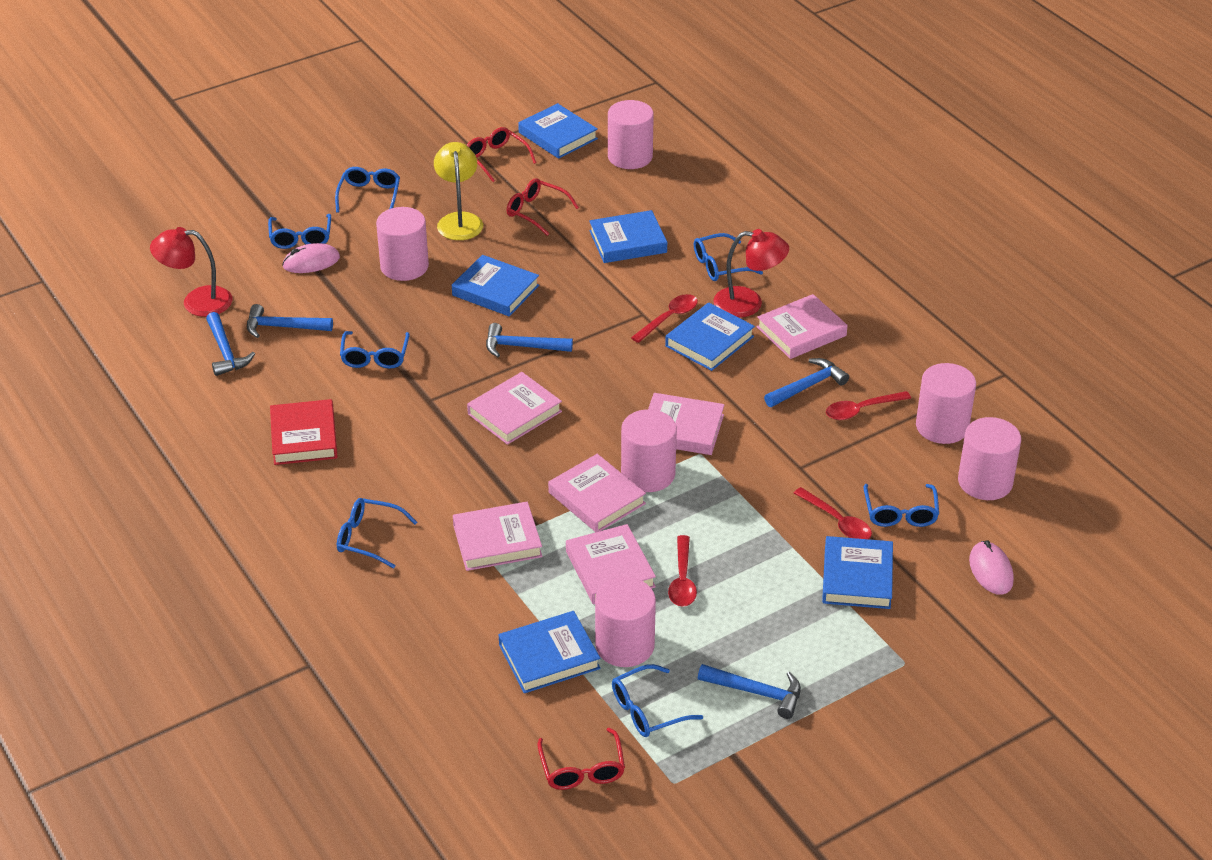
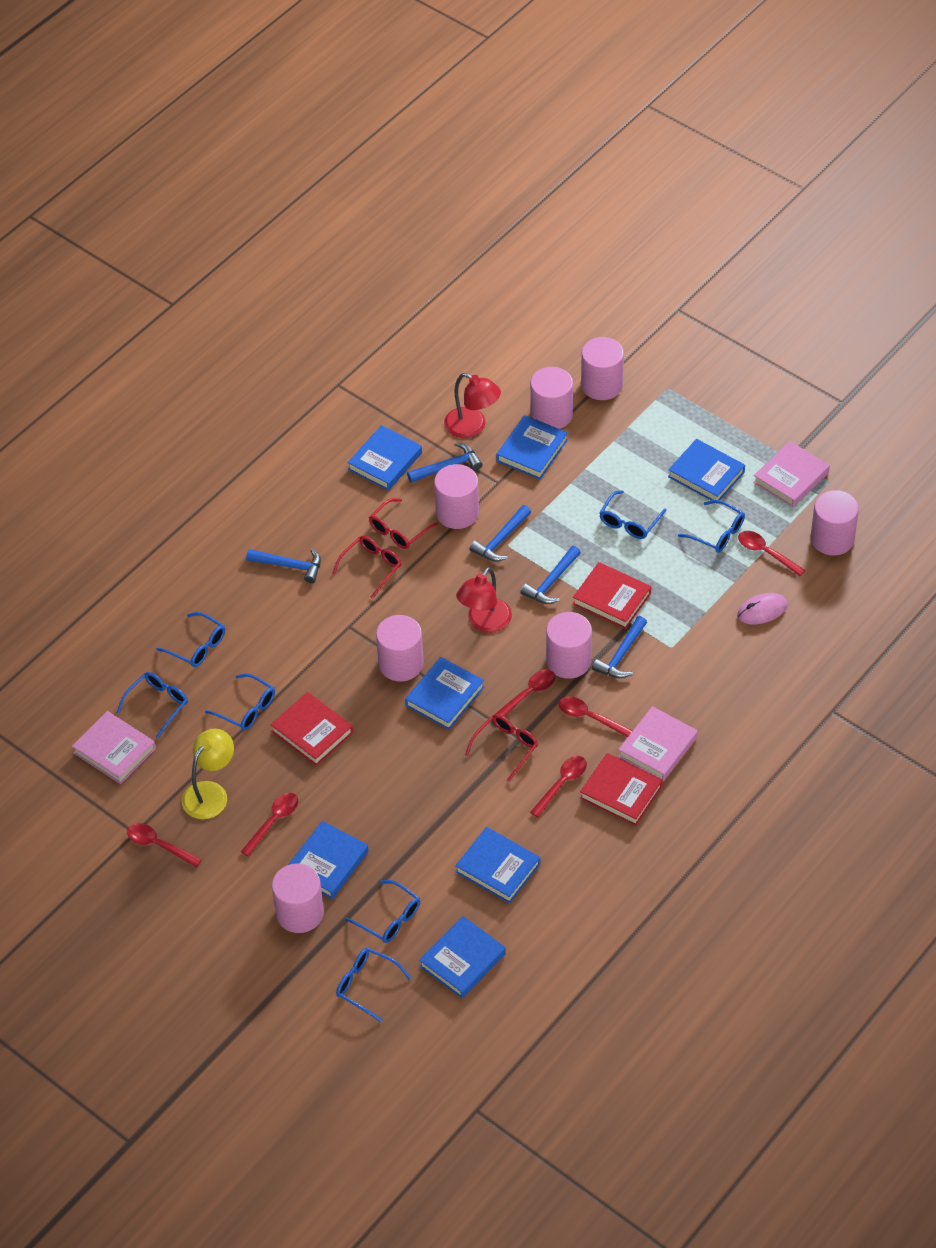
blue book: [452,255,539,316] [499,611,600,693] [518,103,598,159] [589,210,667,263] [665,302,755,371] [822,536,893,609] = 6 -> [288,821,369,899] [348,425,422,491] [405,657,484,730] [419,916,506,998] [455,827,540,904] [496,415,568,479] [668,439,745,504] = 7
pink book: [453,502,542,571] [467,372,562,445] [548,454,646,532] [566,524,656,604] [648,393,725,455] [757,294,848,359] = 6 -> [72,711,156,784] [618,706,698,781] [753,441,830,507] = 3
pink cylinder: [376,207,429,281] [595,577,656,667] [608,100,654,169] [621,409,677,492] [916,363,976,444] [958,417,1021,500] = 6 -> [272,864,324,933] [376,615,424,681] [434,464,479,529] [530,367,573,429] [546,612,592,679] [581,337,624,400] [811,490,859,556] = 7
pink mouse: [282,243,340,273] [969,540,1014,595] = 2 -> [737,593,788,624] = 1
red book: [270,399,338,465] = 1 -> [270,692,353,766] [573,562,651,629] [580,753,663,826] = 3
red spoon: [631,294,698,343] [668,535,697,607] [794,487,872,539] [826,391,911,420] = 4 -> [127,823,202,867] [240,793,298,857] [494,670,556,717] [530,756,587,817] [559,696,633,737] [738,531,806,576] = 6

